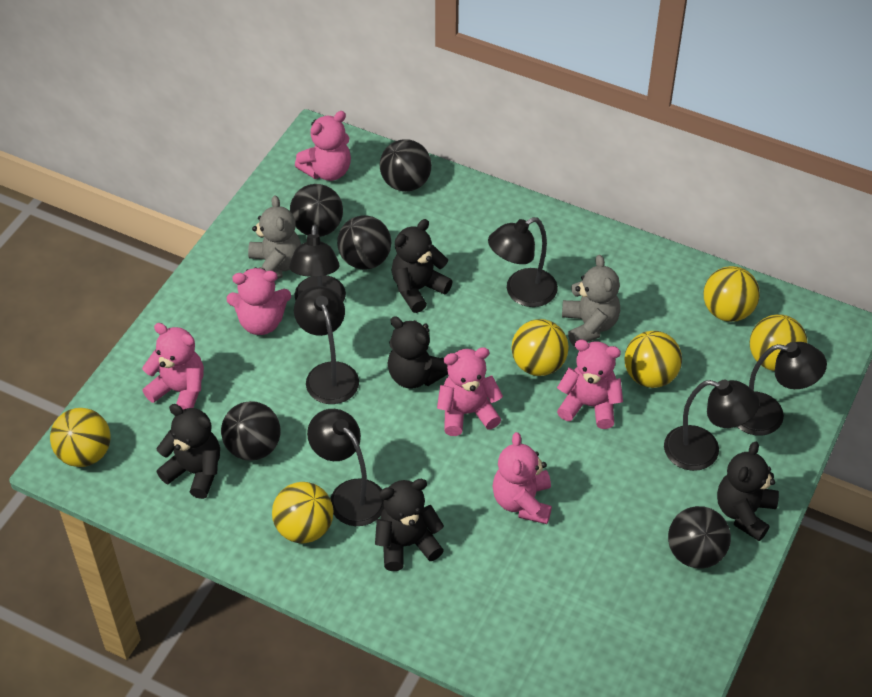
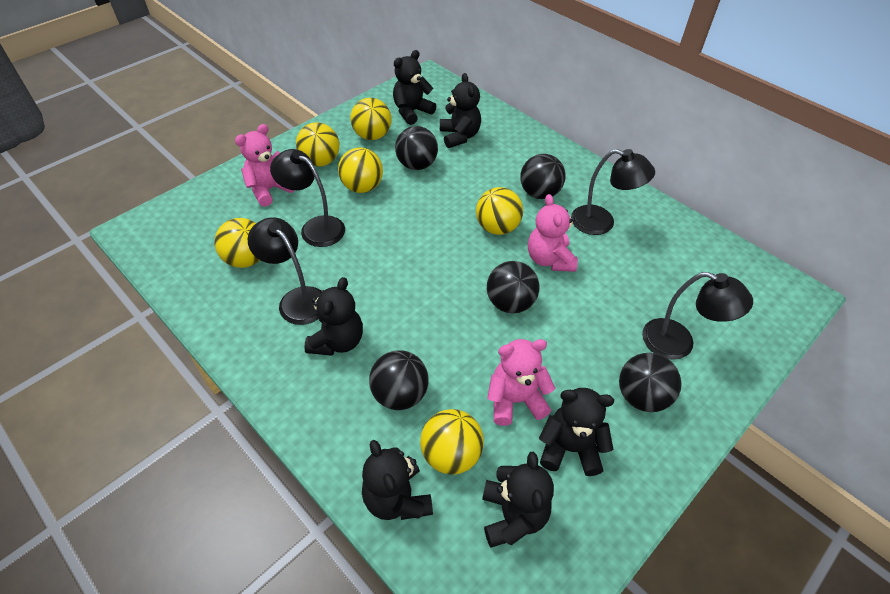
black lamp: [289,225,346,301] [294,286,359,404] [307,409,384,526] [488,217,558,307] [664,380,760,471] [737,342,827,436] = 6 -> [248,217,321,325] [270,149,345,247] [571,149,655,235] [642,272,753,360] = 4
black teddy bear: [157,404,220,499] [375,479,444,571] [388,316,448,389] [391,219,453,313] [717,441,779,541] = 5 -> [304,277,363,356] [362,440,433,520] [393,50,436,125] [440,73,481,148] [482,452,554,547] [539,388,614,476] = 6
grey teddy bear: [248,195,301,279] [562,255,620,346] = 2 -> none = 0
pink teddy bear: [142,323,204,409] [227,267,291,335] [295,111,351,181] [437,347,503,436] [492,432,552,524] [557,339,623,429] = 6 -> [235,124,295,207] [487,339,555,426] [528,194,578,272] = 3

